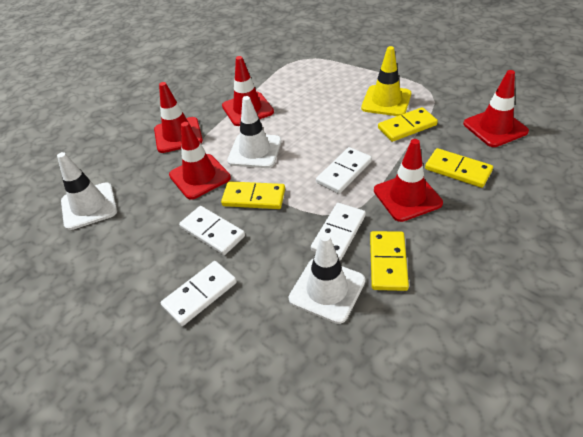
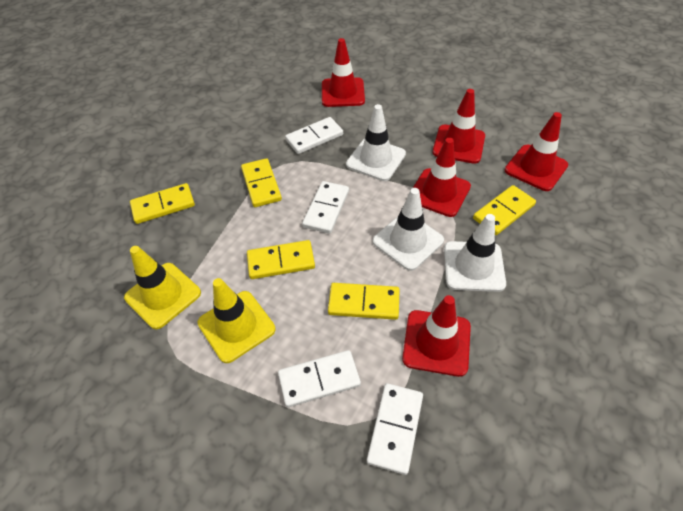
yellow domino: [221,181,285,209] [370,231,409,291] [378,107,438,142] [425,148,493,188] = 4 -> [130,183,195,224] [241,158,282,207] [247,240,315,279] [328,283,400,320] [473,185,536,235] = 5
yellow traffic cone: [361,46,411,116] = 1 -> [124,246,201,329] [198,278,276,363] = 2

